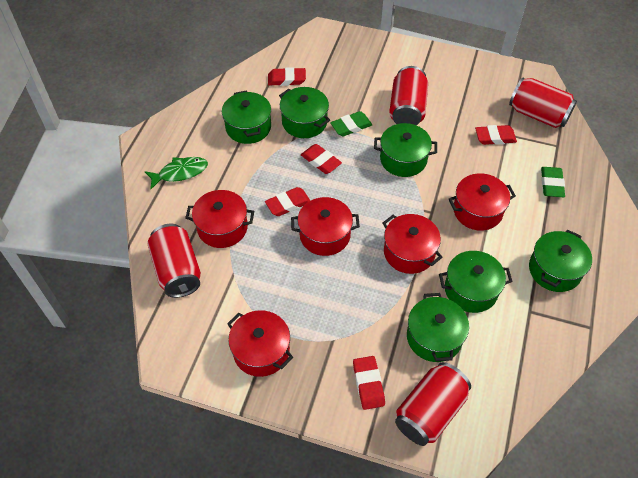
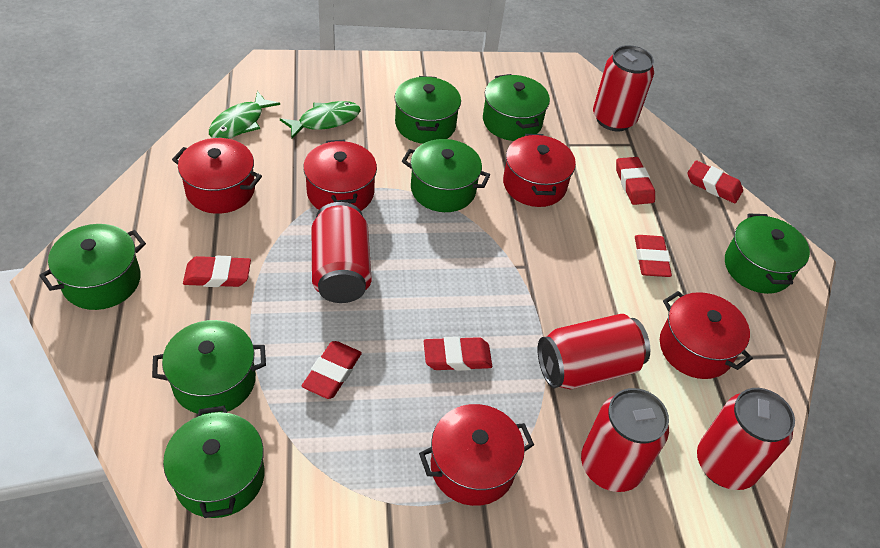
green eraser: [330,111,372,137] [541,167,565,197] = 2 -> none = 0
green fish: [145,157,208,189] = 1 -> [209,91,280,139] [280,101,361,138] = 2
green pot: [222,90,271,144] [279,87,330,138] [374,123,437,177] [407,293,469,362] [439,251,513,313] [529,229,592,292] = 6 -> [39,224,146,310] [152,320,266,415] [163,406,264,518] [395,76,461,144] [402,139,490,212] [483,74,550,141] [725,213,810,294] = 7
red can: [148,224,201,298] [389,66,428,125] [395,362,471,446] [509,77,577,128] = 4 -> [312,202,371,303] [538,314,650,390] [581,388,669,492] [593,45,654,131] [697,388,795,490] = 5
red eraser: [265,187,311,216] [268,67,306,86] [301,144,342,174] [353,356,385,410] [475,125,517,145] = 5 -> [183,256,251,287] [302,341,362,399] [424,336,492,371] [616,157,655,205] [635,235,672,277] [687,160,743,203] = 6

